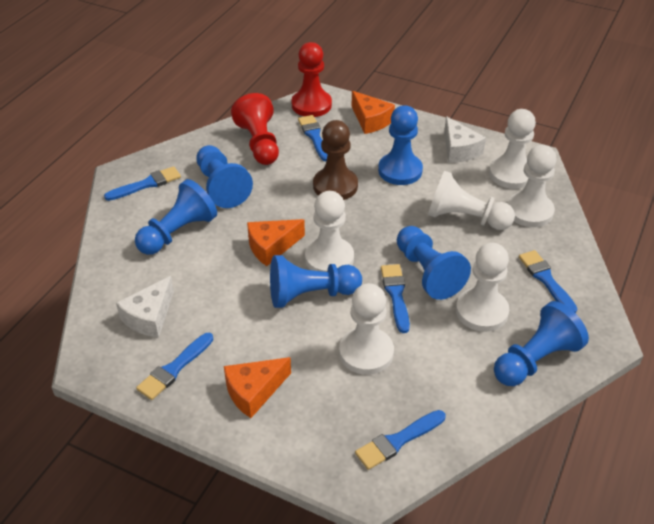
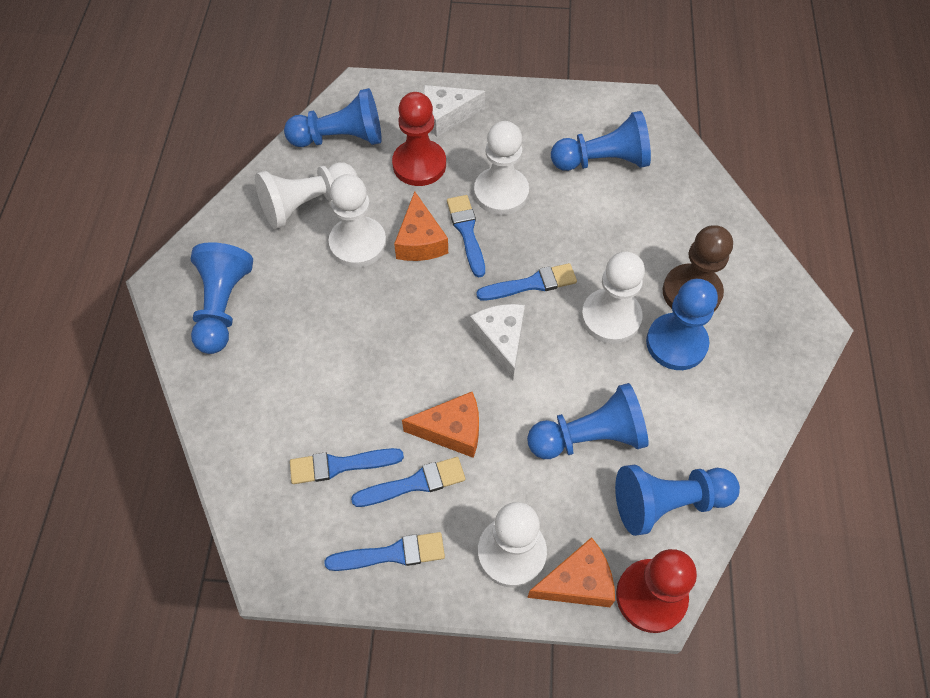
blue brush: [104,166,181,201] [136,333,214,400] [298,115,328,161] [355,410,445,470] [381,264,410,333] [519,250,577,313] = 6 -> [290,448,404,484] [324,532,445,571] [351,457,465,507] [447,195,485,277] [476,263,577,301] = 5
white pawn: [305,191,354,272] [339,283,394,375] [428,171,515,230] [456,243,509,332] [489,109,536,189] [507,145,557,227] = 6 -> [255,162,358,229] [329,174,386,268] [474,121,529,215] [478,502,547,588] [581,252,645,344] = 5

